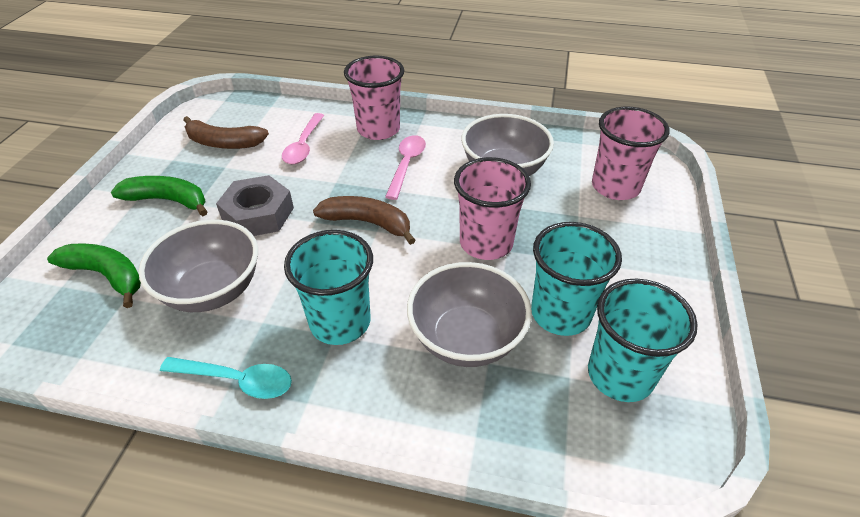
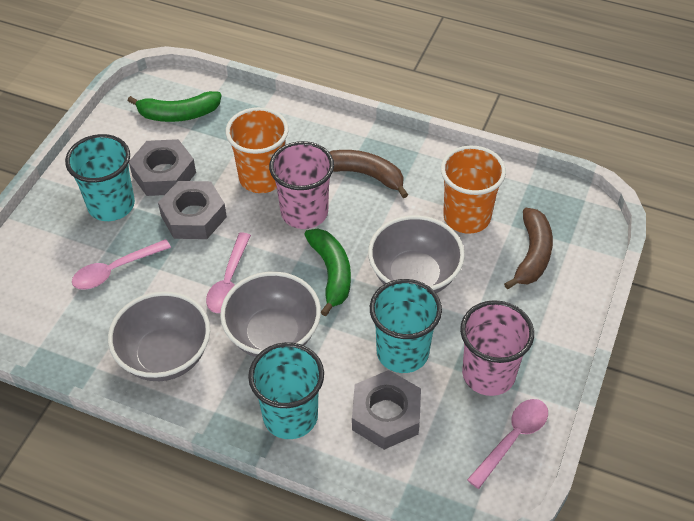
grey nut: [216,175,294,236] = 1 -> [129,139,196,196] [158,181,227,239] [352,370,421,450] = 3
orange cup: none = 0 -> [226,107,289,193] [441,145,506,234] = 2
pink cup: [344,56,404,140] [454,157,531,260] [592,107,670,200] = 3 -> [269,141,334,229] [460,300,534,396] = 2
pink spoon: [282,113,324,164] [385,135,426,200] = 2 -> [72,239,171,289] [206,233,251,313] [467,399,548,489] = 3
turquoise spoon: [160,357,292,399] = 1 -> none = 0

